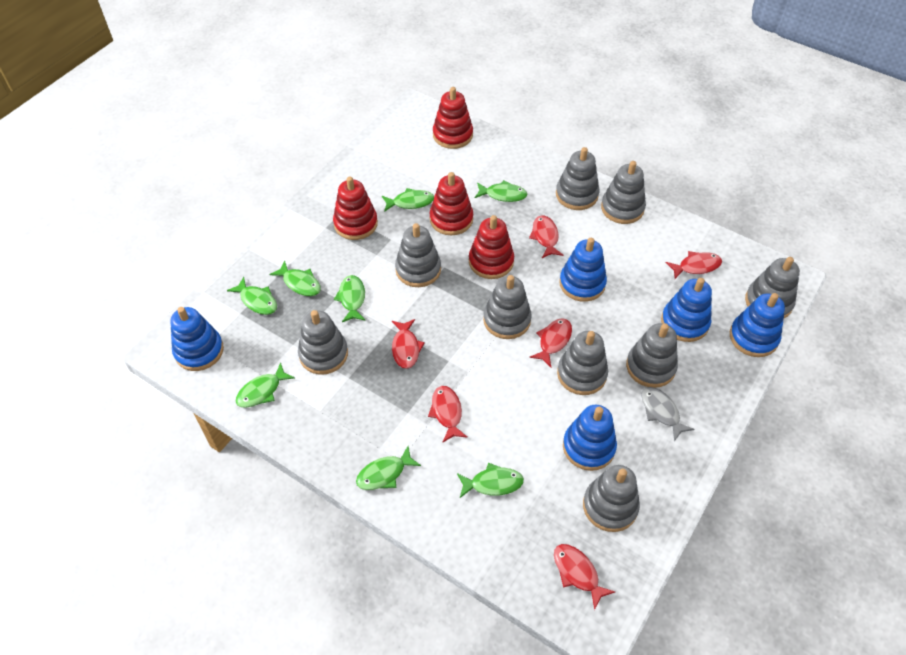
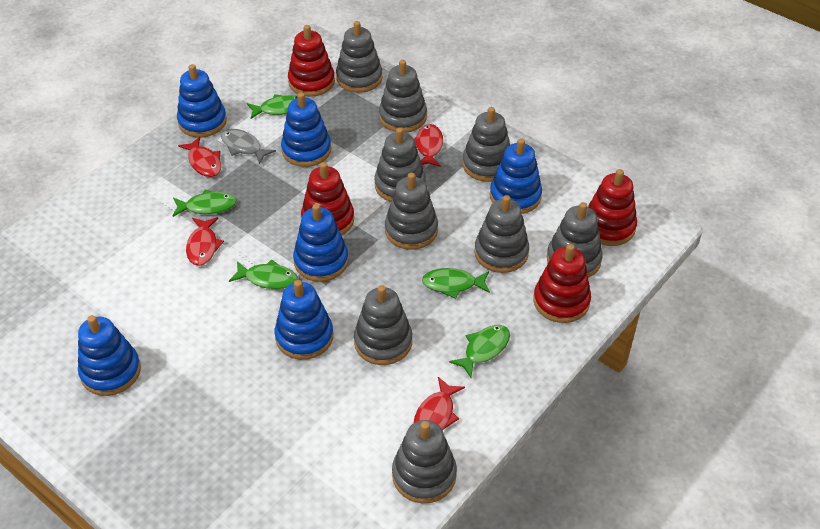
blue stacking toy: [170,307,224,371] [559,238,607,302] [563,405,617,471] [661,278,712,342] [730,293,785,357] = 5 -> [78,315,141,396] [177,64,227,137] [274,280,333,360] [281,93,331,167] [293,204,349,282] [490,138,542,214] = 6
green fish: [227,277,277,315] [235,362,295,408] [269,261,321,296] [334,275,365,322] [356,446,421,490] [382,188,434,212] [457,463,524,498] [475,180,528,202] = 8 -> [173,189,237,217] [229,259,298,289] [247,94,298,120] [422,268,490,299] [449,325,510,378] = 5
red fish: [392,319,425,369] [428,386,468,442] [529,215,563,258] [530,318,572,367] [554,544,615,610] [666,251,722,279] = 6 -> [178,137,221,177] [186,217,224,266] [414,124,443,167] [414,377,465,430] = 4

